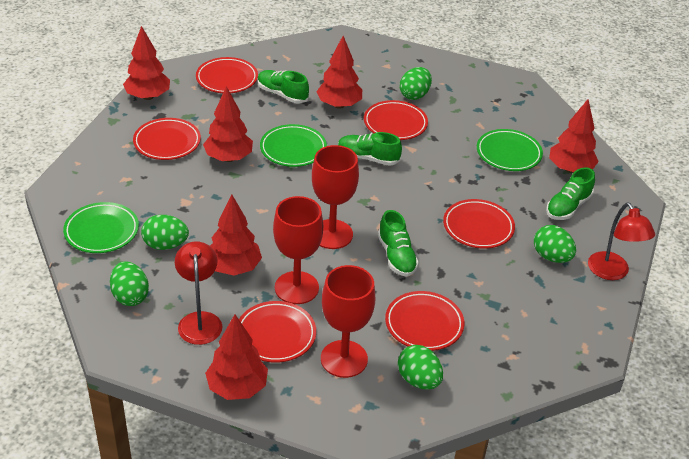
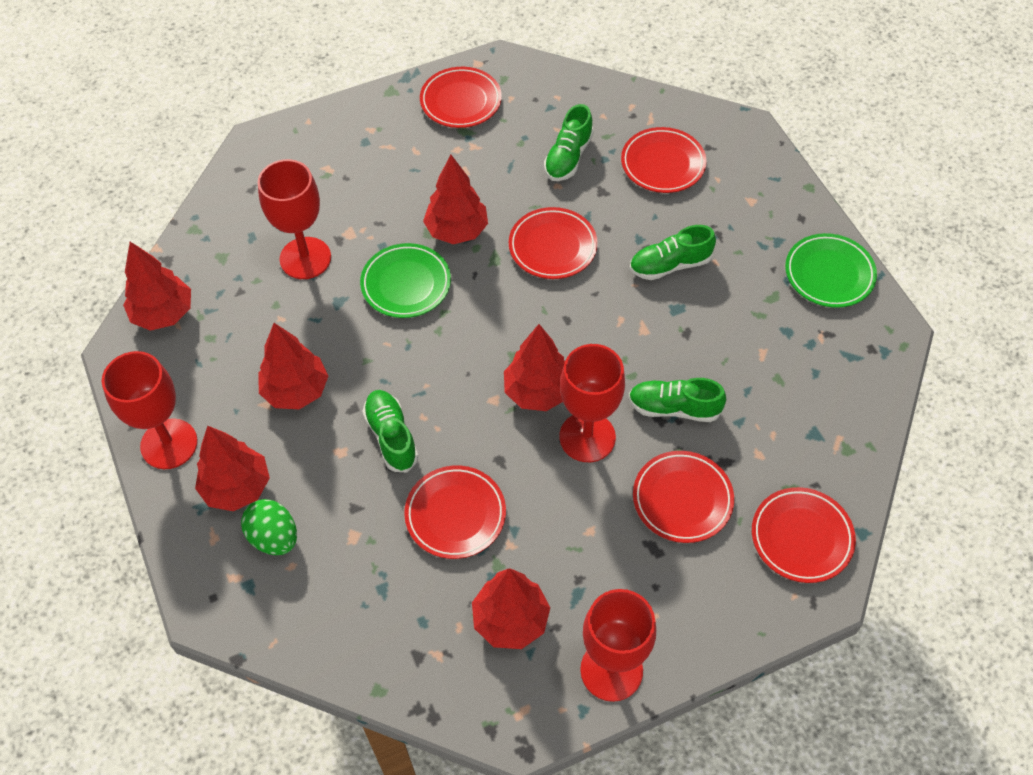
green egg: [110,261,149,306] [141,215,189,250] [398,345,443,390] [400,67,432,100] [534,225,576,263] = 5 -> [241,499,297,555] = 1
green plate: [63,202,139,253] [260,124,327,167] [477,129,543,171] = 3 -> [360,243,451,318] [785,233,877,308] = 2
red goblet: [273,196,323,304] [312,145,359,249] [321,265,375,378] = 3 -> [102,351,198,469] [258,159,331,279] [560,344,625,462] [580,589,656,702] = 4
red lamp: [175,241,222,345] [588,202,655,280] = 2 -> none = 0

